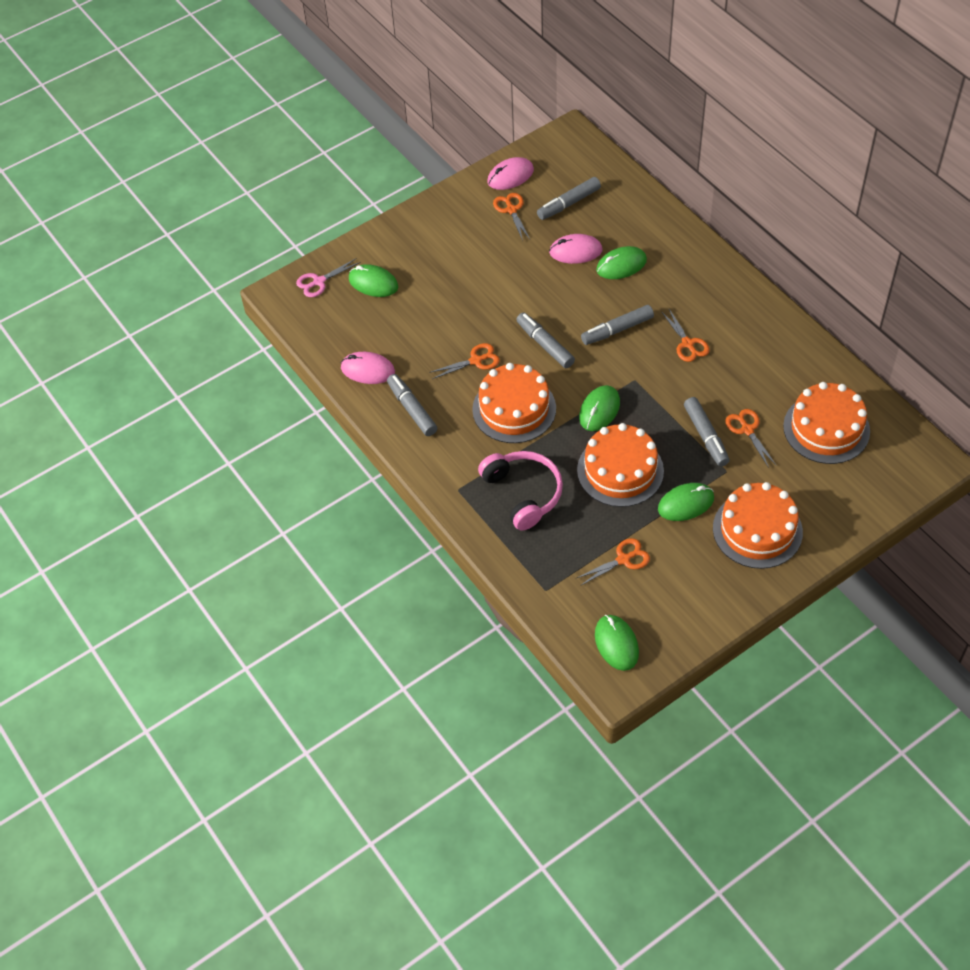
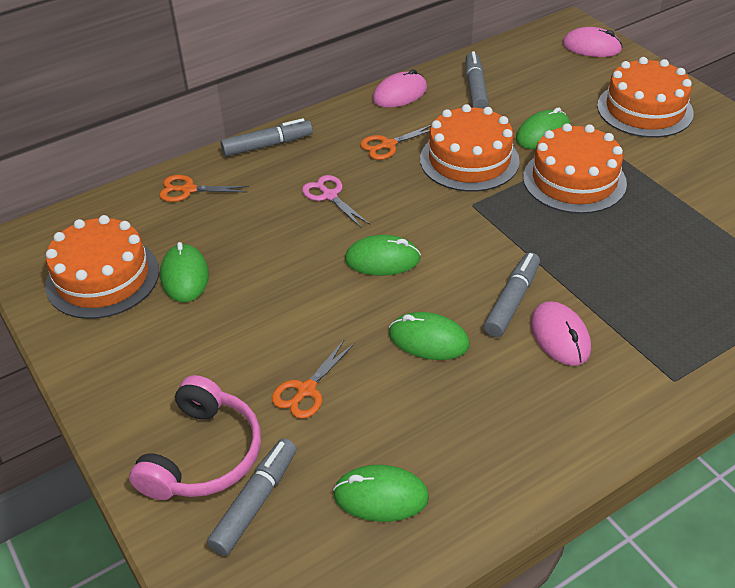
grey marker: [387,374,437,436] [516,312,575,368] [537,177,601,220] [581,305,654,345] [684,397,730,466] = 5 -> [207,438,297,556] [221,118,313,157] [466,51,489,109] [484,252,540,337] = 4
orange scissors: [429,343,500,379] [493,193,530,241] [577,538,650,586] [661,309,710,362] [725,409,777,468] = 5 -> [159,175,249,202] [272,339,354,419] [360,125,431,160] = 3

